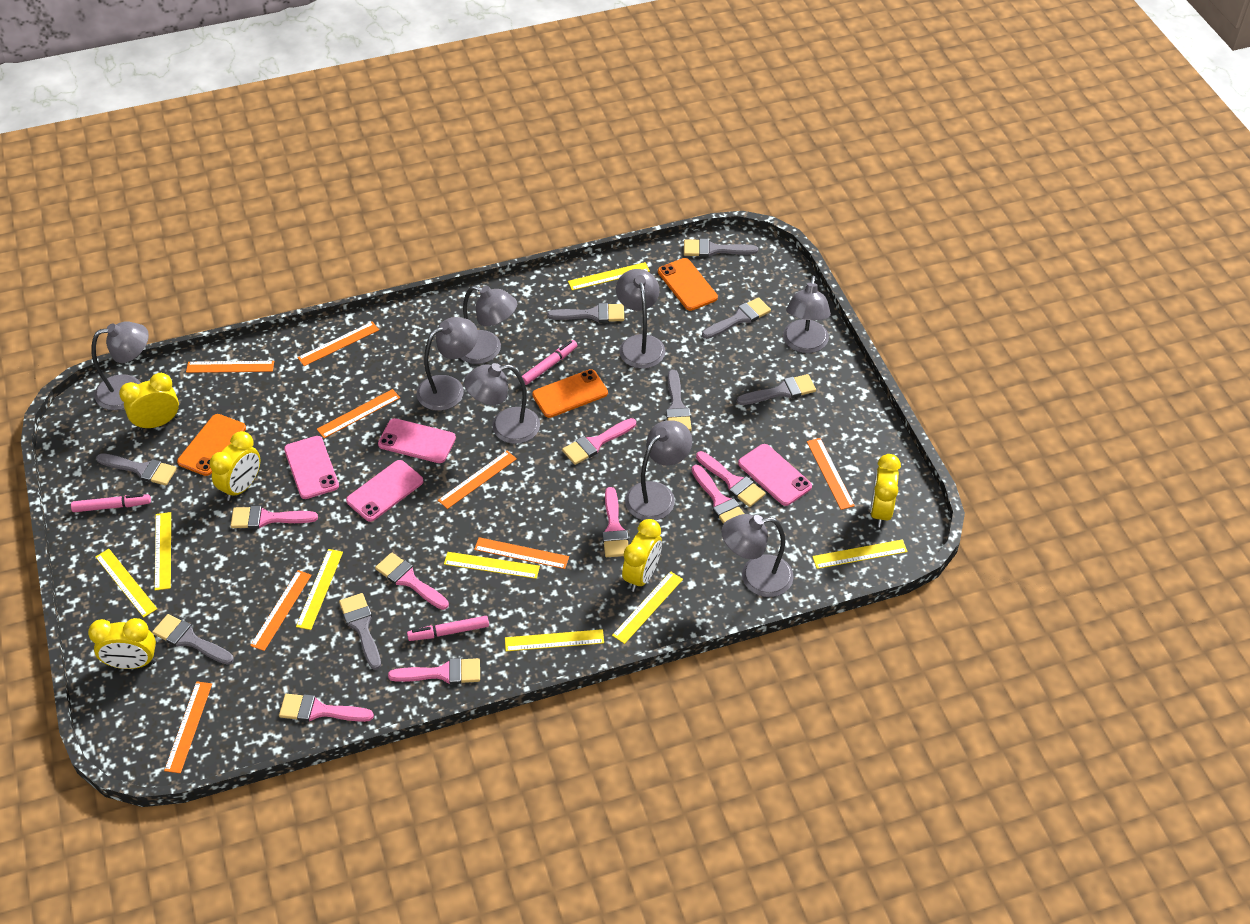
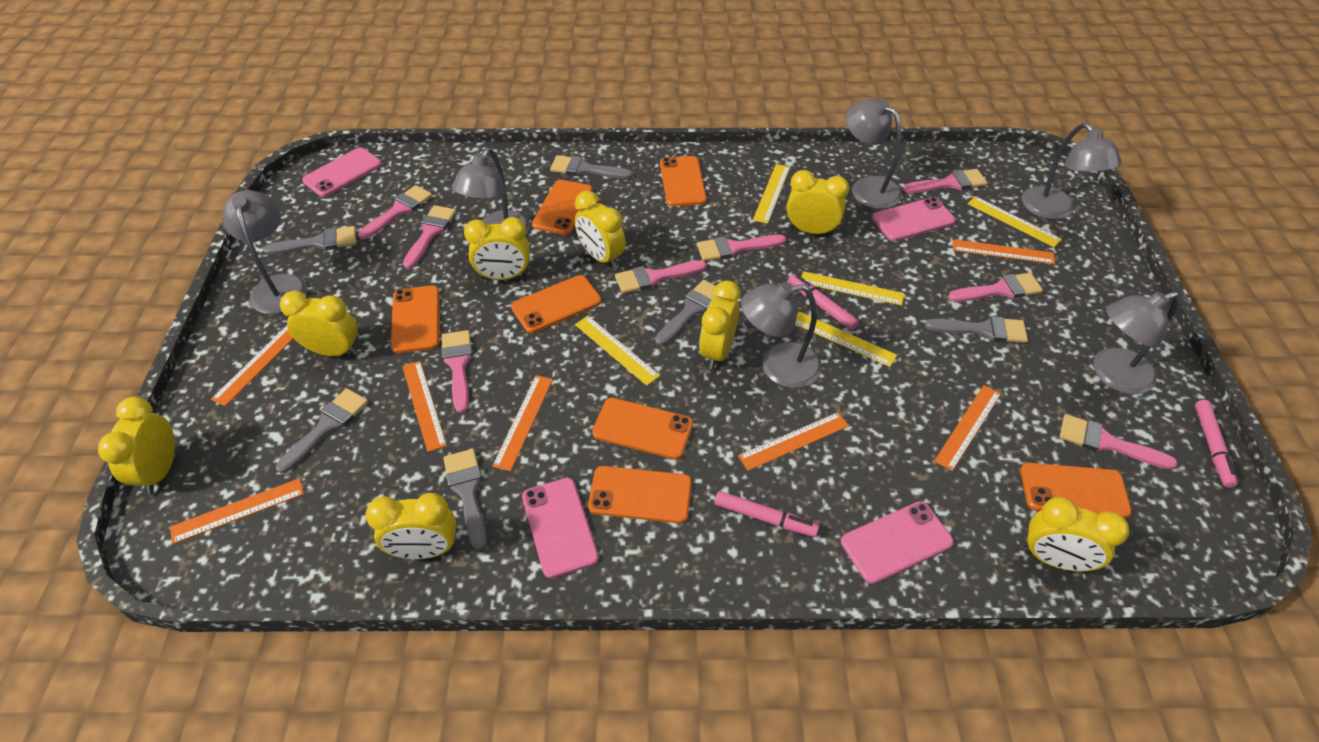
grey brush: [96,453,177,486] [152,614,234,665] [339,593,381,670] [547,303,624,323] [666,370,692,431] [684,239,758,257] [702,297,771,339] [737,374,816,405] = 8 -> [263,226,356,254] [276,388,368,473] [443,449,487,551] [550,155,633,179] [655,280,716,346] [925,316,1028,343] = 6
grey lamp: [91,321,149,410] [417,317,478,411] [460,286,517,364] [464,363,540,444] [616,269,665,369] [625,421,692,520] [721,514,794,597] [783,276,831,353] = 8 -> [223,190,307,314] [452,148,530,236] [741,282,822,388] [846,99,902,209] [1022,123,1122,219] [1094,291,1179,394] = 6
orange phone: [177,414,246,476] [532,369,608,418] [658,258,718,311] = 3 -> [391,285,439,353] [511,275,602,333] [532,180,593,235] [588,466,692,523] [592,398,693,459] [660,156,707,206] [1020,463,1132,518] = 7
orange ruler: [164,681,212,773] [186,361,274,373] [250,570,312,651] [297,322,379,366] [317,389,400,438] [438,451,517,509] [474,537,569,569] [807,438,855,510] = 8 -> [170,478,304,544] [211,326,294,406] [402,361,447,452] [492,375,553,471] [738,412,849,471] [934,385,1001,471] [953,239,1055,264] = 7
yellow clock: [88,618,156,669] [119,373,179,430] [209,431,260,501] [622,519,662,592] [870,454,901,527] = 5 -> [98,397,175,495] [280,290,358,356] [366,493,456,559] [464,217,530,280] [575,191,626,269] [699,280,741,369] [787,170,849,236] [1023,497,1129,572] = 8
yellow ruler: [95,549,157,618] [155,512,171,591] [296,549,343,630] [444,552,540,579] [505,629,604,651] [568,262,650,290] [612,571,683,644] [812,539,908,569] = 8 -> [575,316,660,386] [753,164,790,224] [795,311,897,367] [801,271,904,306] [968,196,1062,247] = 5

